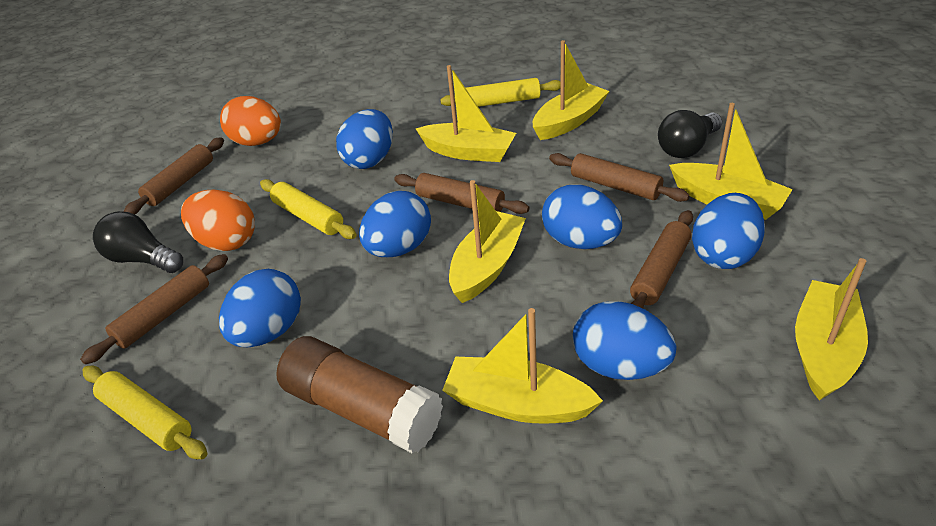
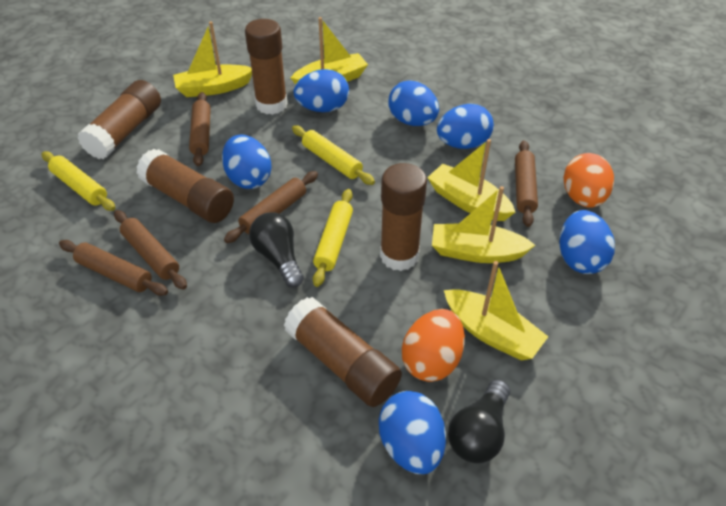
brown glue stick: [276,336,443,453] = 1 -> [78,80,161,159] [136,149,234,223] [245,19,287,115] [284,297,402,407] [380,163,427,271] = 5
yellow boat: [416,65,516,162] [442,308,603,424] [449,180,526,303] [533,40,609,140] [669,103,793,220] [795,258,868,401] = 6 -> [173,21,252,97] [291,17,368,85] [427,139,515,221] [432,186,535,263] [444,261,549,360] = 5

